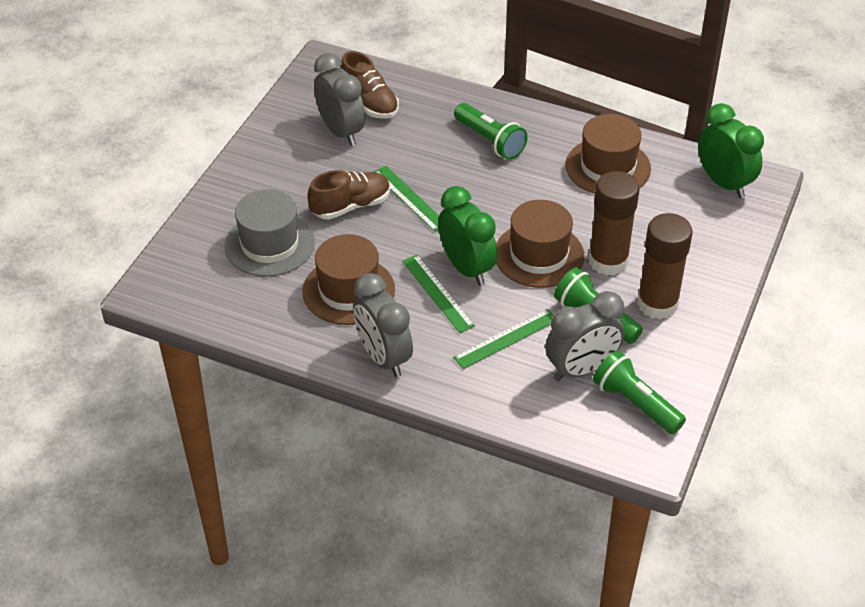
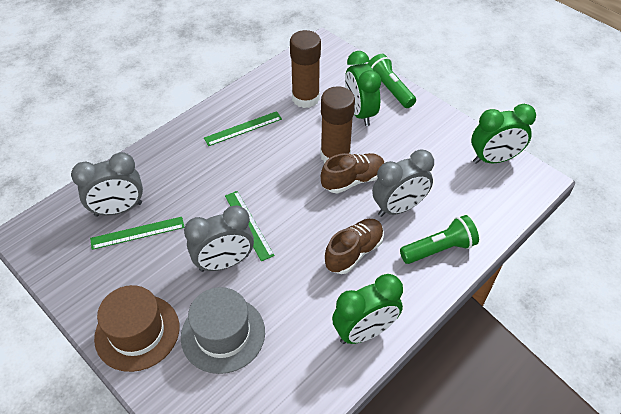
brown hat: [302,234,395,325] [496,200,585,288] [565,114,651,194] = 3 -> [94,285,179,372] = 1
green clock: [438,186,497,286] [698,103,764,198] = 2 -> [332,274,403,344] [345,51,381,126] [471,104,536,164] = 3
green flashlight: [454,103,528,160] [554,267,643,344] [593,350,686,434] = 3 -> [367,54,416,108] [400,215,479,264] = 2

